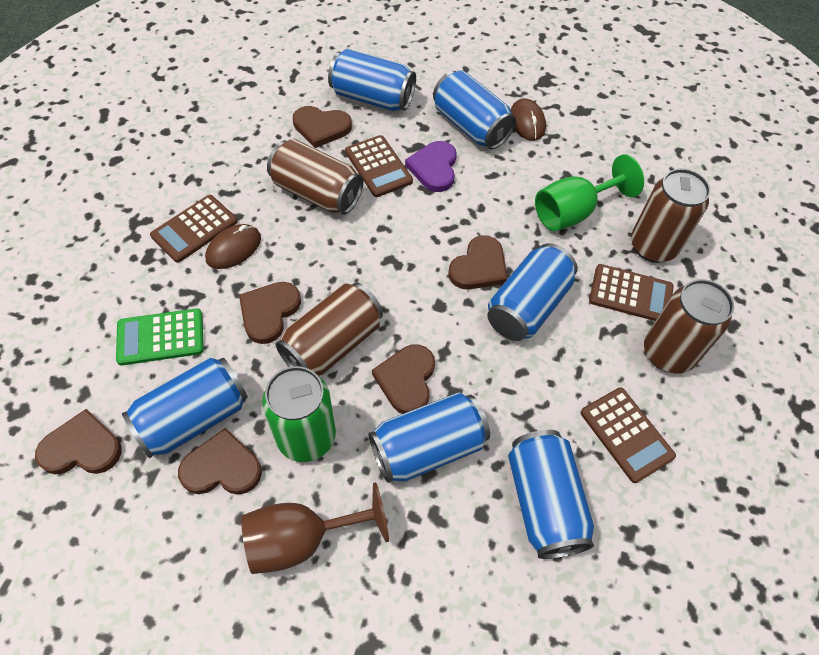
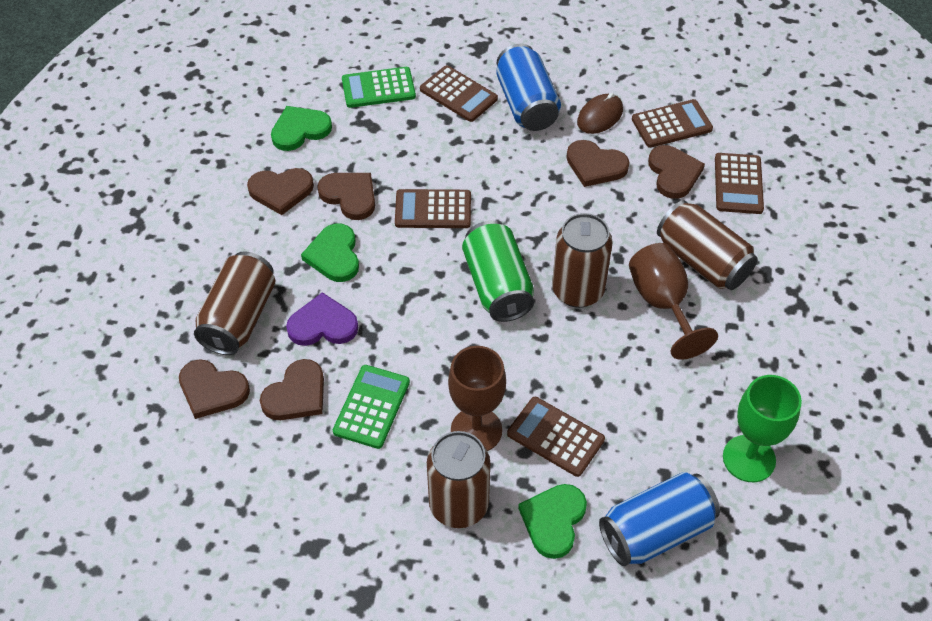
blue can: [122,358,248,458] [328,49,416,111] [368,392,490,483] [433,71,516,149] [487,243,578,341] [508,430,594,559] = 6 -> [496,44,561,131] [599,472,720,566] = 2
brown calculator: [150,195,238,263] [345,135,413,197] [581,388,676,483] [589,264,674,321] = 4 -> [395,189,471,228] [420,65,498,122] [507,397,605,477] [632,99,713,148] [715,153,764,214] = 5
brown goblet: [241,482,389,574] = 1 -> [448,346,506,451] [629,243,718,360] = 2
brown mouse: [205,224,261,269] [511,98,546,141] = 2 -> [577,93,623,134] = 1
green calculator: [116,308,204,365] = 1 -> [333,365,410,449] [342,67,416,108] = 2
green heart: none = 0 -> [271,106,332,151] [301,224,359,282] [518,484,587,559] = 3

